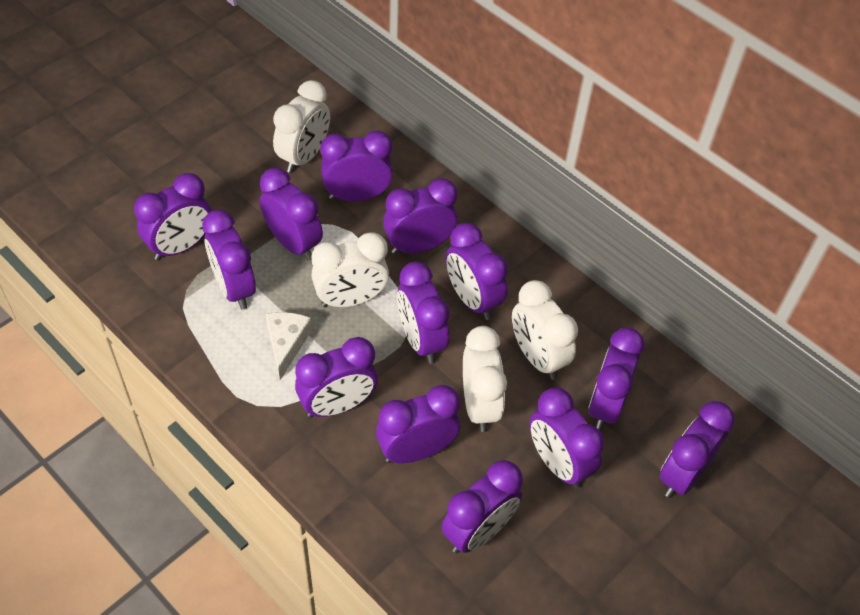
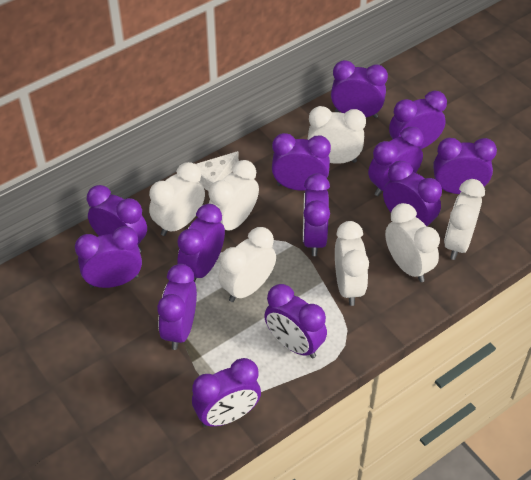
white clock: [273,80,330,173] [311,232,389,307] [463,326,507,432] [512,280,578,380] = 4 -> [149,162,205,236] [208,160,259,231] [218,227,276,302] [307,106,366,164] [335,221,369,306] [385,203,440,282] [444,179,485,260] = 7

